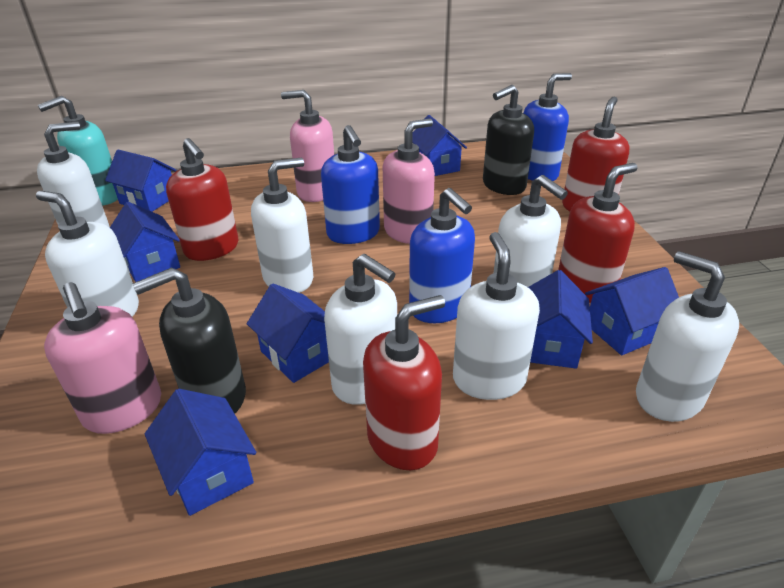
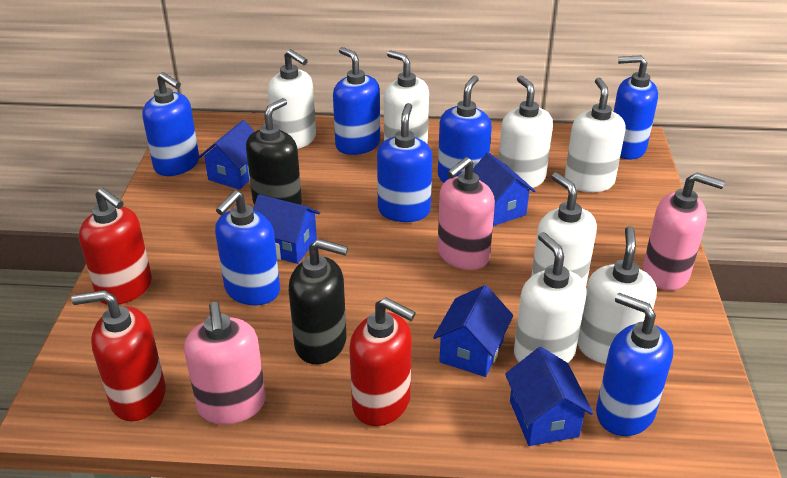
blue house: [105,150,176,212] [110,202,180,282] [145,389,256,516] [247,284,329,383] [413,115,467,176] [528,270,593,369] [585,267,679,355] = 7 -> [199,120,255,190] [253,195,320,264] [433,285,513,377] [473,152,535,226] [505,347,593,446] = 5
blue soap dispenser: [321,125,380,244] [409,188,475,323] [524,73,572,181] = 3 -> [143,72,199,176] [215,190,280,305] [333,47,380,155] [377,103,432,222] [438,75,492,183] [596,293,673,436] [614,55,658,159] = 7
red soap dispenser: [166,138,238,261] [363,295,445,470] [558,163,638,303] [562,96,629,211] = 4 -> [71,290,166,421] [79,188,152,305] [349,297,416,426] = 3
turquoise soap dispenser: [38,96,118,206] = 1 -> none = 0

